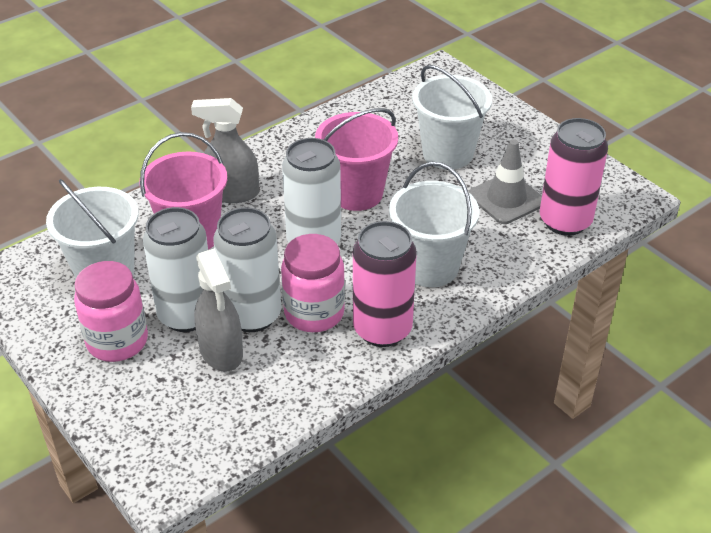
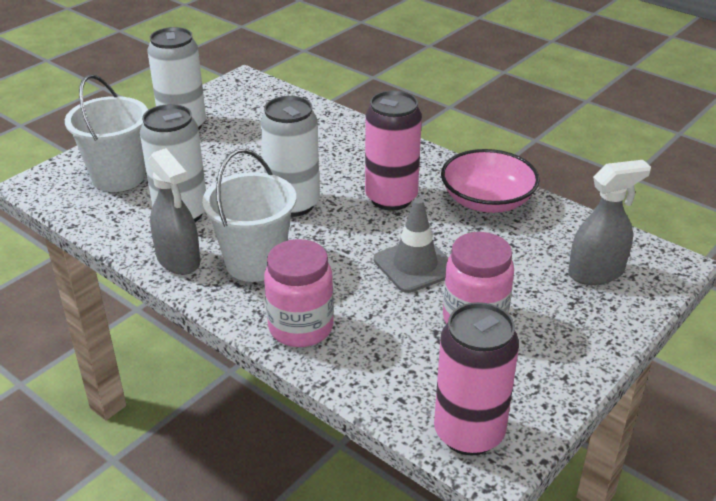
pink bowl: none = 0 -> [441,149,540,213] = 1
pink bucket: [139,132,227,250] [315,108,398,211] = 2 -> none = 0
white bucket: [46,179,139,278] [389,162,479,287] [412,65,492,169] = 3 -> [65,74,148,192] [202,149,296,282] = 2

